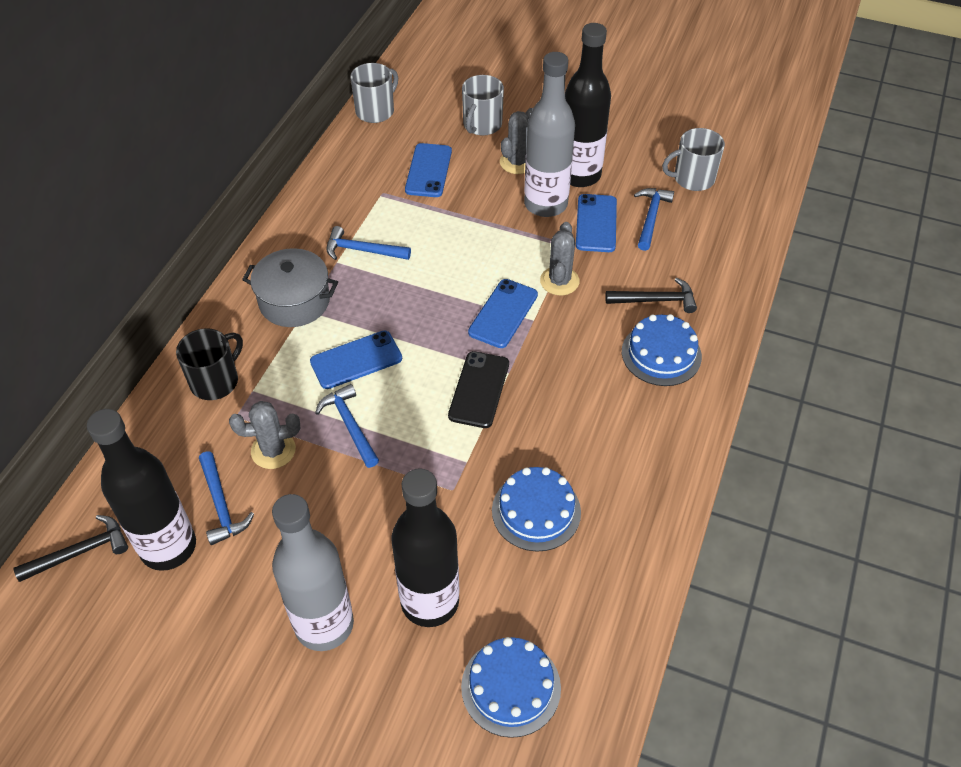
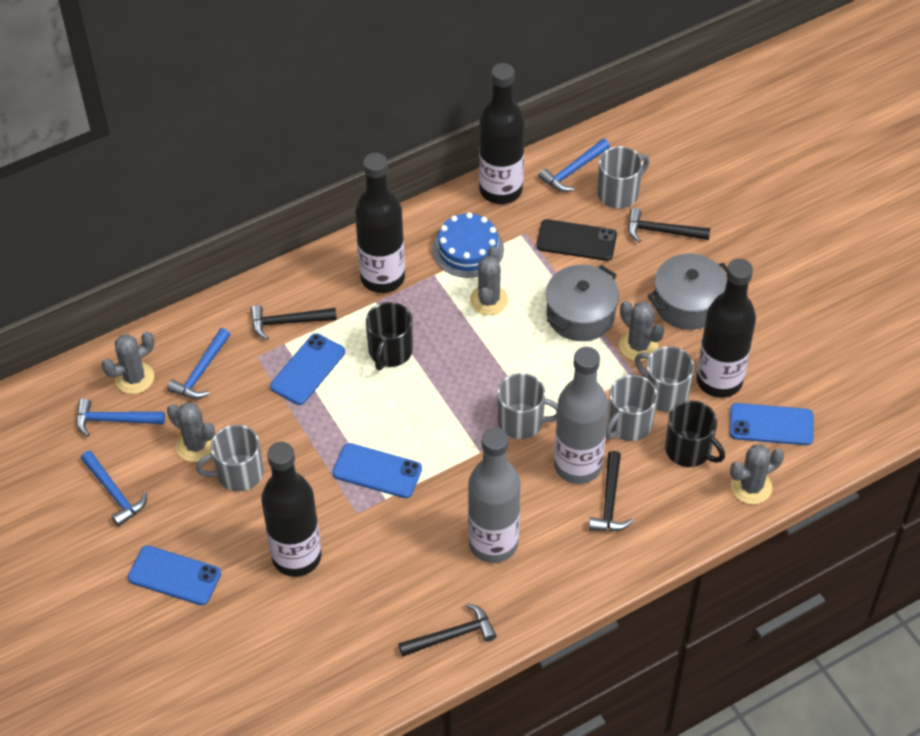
black bottle: [87,409,196,571] [391,468,460,627] [565,23,611,187] = 3 -> [261,442,321,577] [355,153,405,293] [479,63,525,204] [696,259,756,398] = 4
black hammer: [13,515,128,582] [605,278,697,313] = 2 -> [250,305,337,340] [398,603,497,656] [589,451,633,531] [628,208,710,243] = 4
black mug: [176,328,243,400] = 1 -> [366,302,413,370] [665,400,725,467] = 2
blue cake: [461,637,561,738] [492,467,581,552] [622,314,702,386] = 3 -> [432,212,504,278] = 1
grey cactus: [229,401,300,469] [500,108,533,174] [540,222,579,295] = 3 -> [101,332,154,394] [167,402,215,462] [470,246,508,315] [619,301,664,361] [730,444,784,504] = 5
grey mug: [351,63,398,123] [462,75,504,136] [662,128,725,191] = 3 -> [196,425,263,492] [497,373,558,439] [597,146,649,208] [606,375,658,441] [635,346,694,412] = 5
grey pot: [242,248,338,327] = 1 -> [546,265,619,341] [647,254,727,330] = 2

